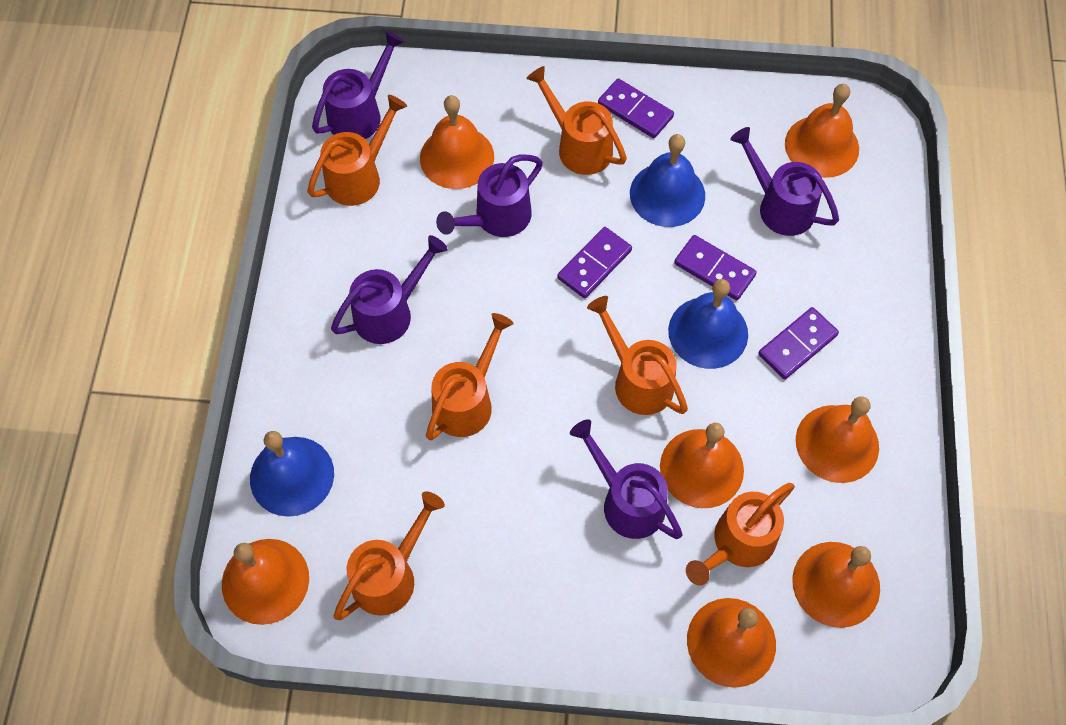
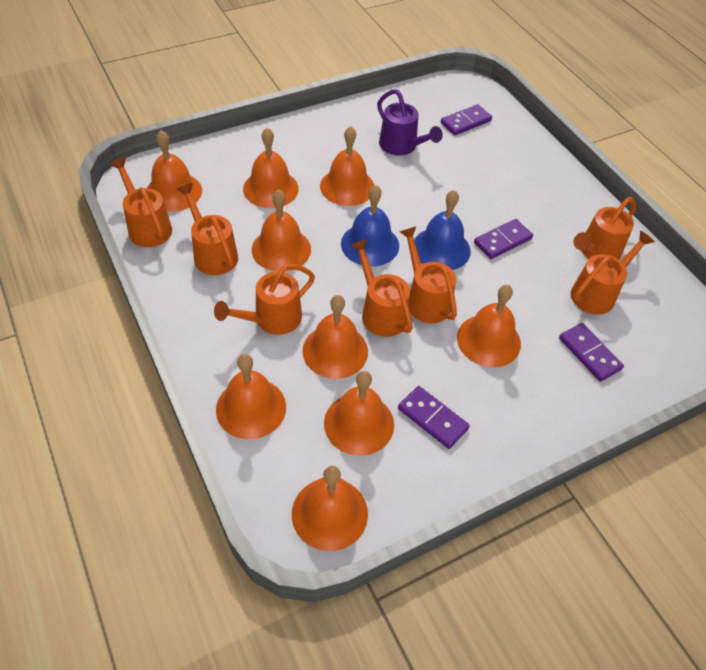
blue bell: [250,431,334,517] [630,134,705,227] [668,279,748,369] = 3 -> [341,185,399,267] [414,190,471,270] = 2
orange bell: [222,539,309,625] [420,95,494,189] [660,423,744,508] [687,598,776,688] [785,84,859,178] [792,542,880,628] [796,396,879,483] = 7 -> [147,130,202,212] [216,354,286,439] [243,128,299,208] [252,189,311,272] [292,466,368,551] [302,295,368,379] [320,126,375,206] [324,371,394,456] [457,285,521,367] = 9
orange watering can: [307,95,407,206] [334,491,445,620] [426,313,514,440] [526,66,627,175] [587,296,688,415] [686,483,795,586] = 6 -> [110,157,172,247] [176,183,238,275] [214,264,315,335] [350,239,413,337] [399,227,457,323] [571,231,655,315] [574,197,636,260] = 7
purple watering can: [312,31,405,139] [331,235,448,344] [436,155,543,237] [570,419,683,539] [730,127,839,236] = 5 -> [377,89,443,156] = 1

